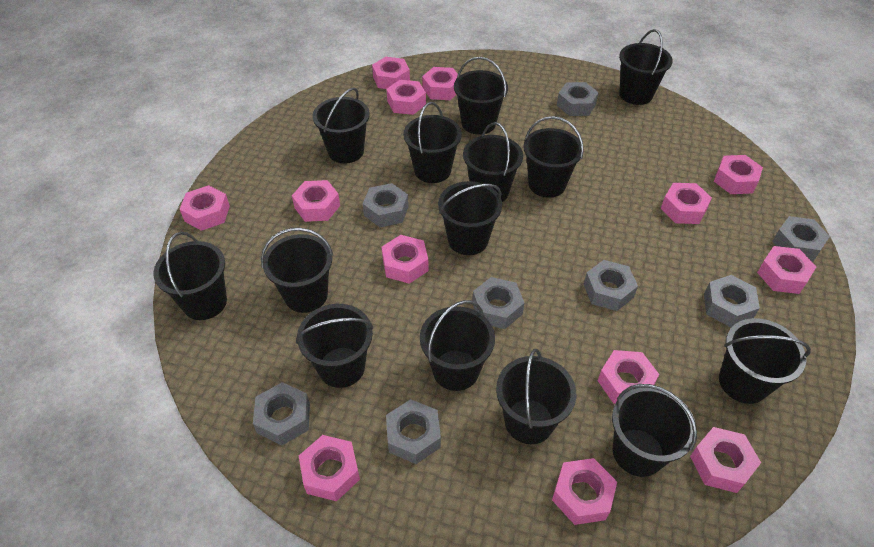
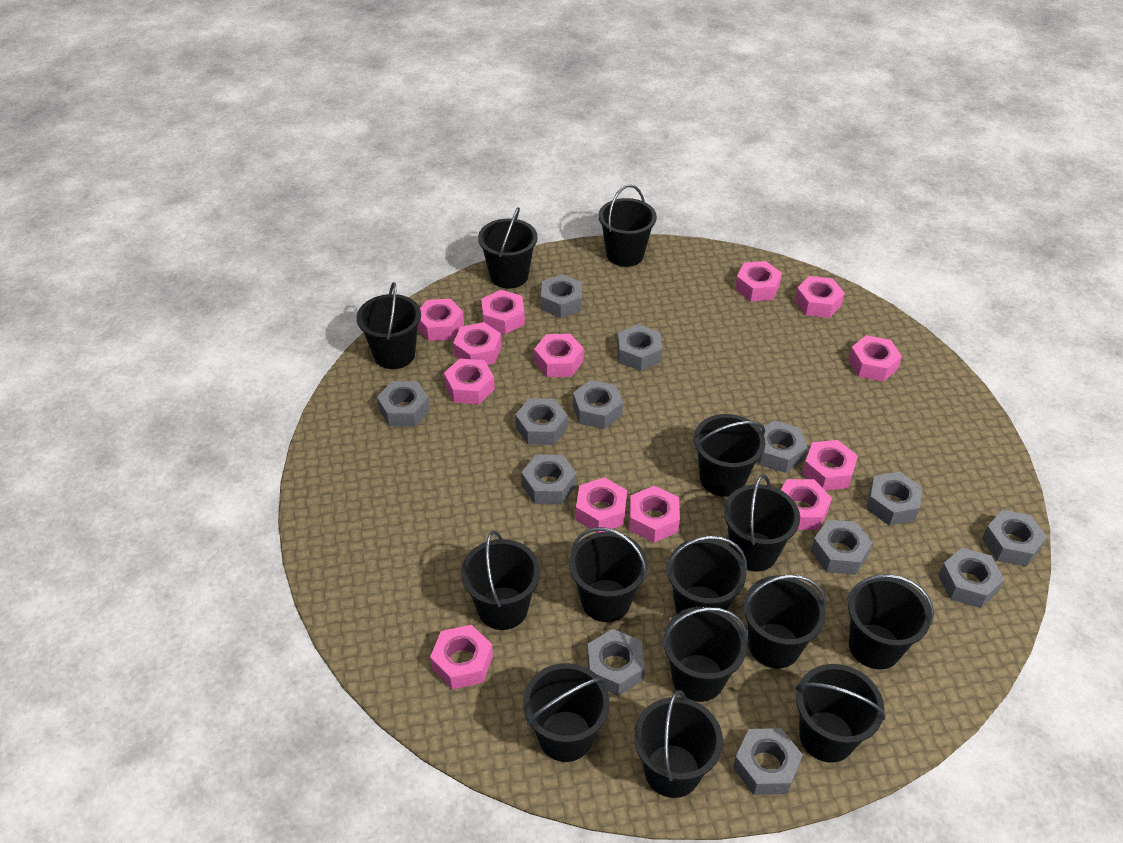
grey nut: [253,382,310,445] [363,183,409,227] [386,399,441,464] [472,277,524,329] [557,82,599,116] [584,260,638,311] [704,275,760,327] [772,216,830,262] = 8 -> [377,381,430,427] [515,398,568,445] [521,454,576,504] [541,274,582,318] [573,380,623,429] [587,629,645,696] [617,324,662,371] [733,728,803,795] [758,420,808,473] [811,519,873,575] [867,471,922,526] [938,548,1005,608] [982,510,1047,567] = 13

